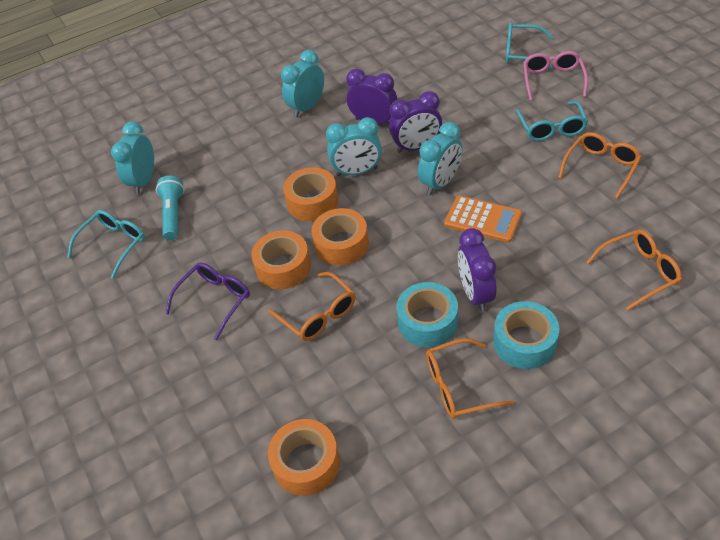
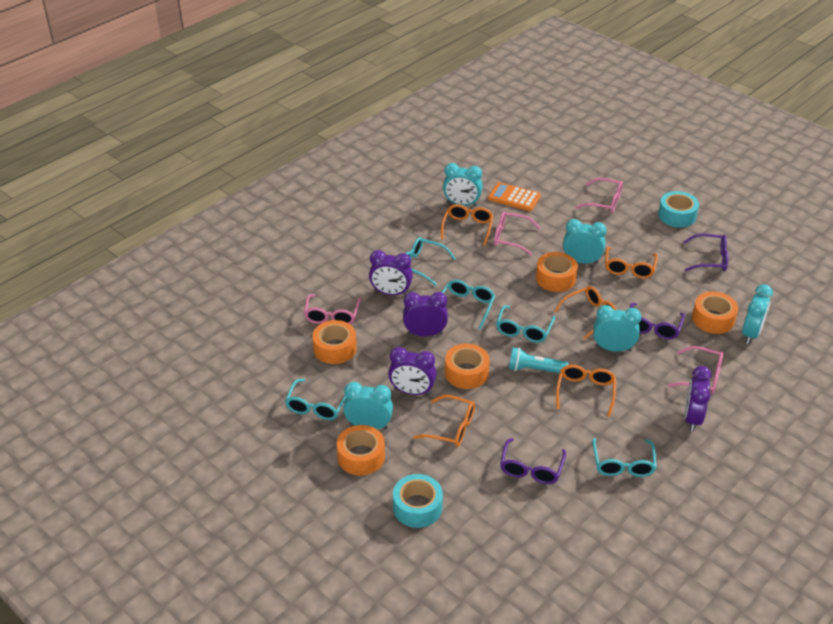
orange glasses: [268,272,355,341] [426,338,514,419] [558,132,641,199] [586,230,682,310] = 4 -> [414,395,475,447] [441,204,493,246] [555,286,617,339] [556,365,616,417] [605,247,658,278] = 5
orange tape: [251,231,311,289] [268,419,340,496] [283,167,338,221] [311,208,369,266] = 4 -> [312,320,357,364] [337,425,385,476] [445,344,490,389] [536,252,578,292] [692,292,738,334] = 5
pink glasses: [523,51,588,101] = 1 -> [304,294,361,325] [494,211,540,255] [575,178,623,213] [668,346,724,394] = 4
purple clock: [346,69,397,125] [389,91,442,153] [458,228,496,312] = 3 -> [369,250,413,296] [388,347,437,395] [403,292,448,337] [685,366,712,431] = 4
purple glasses: [165,263,250,340] = 1 -> [500,438,566,484] [630,303,685,340] [683,234,728,271] = 3
turquoise clock: [111,121,154,194] [281,50,324,117] [326,117,382,176] [418,122,463,195] = 4 -> [343,382,393,429] [443,163,483,206] [563,219,607,264] [593,305,642,352] [742,284,773,344] = 5
turquoise glasses: [67,210,145,279] [506,23,553,69] [515,101,588,141] = 3 -> [285,379,346,420] [405,237,456,286] [442,280,495,329] [496,305,555,343] [592,438,657,477] = 5

